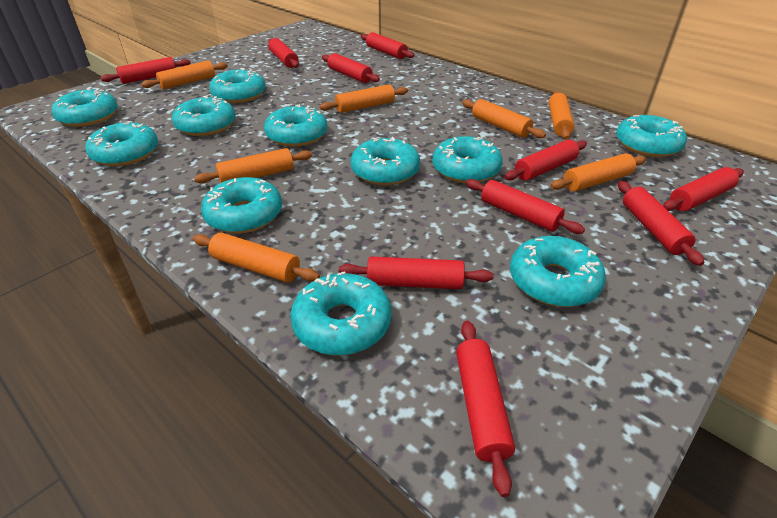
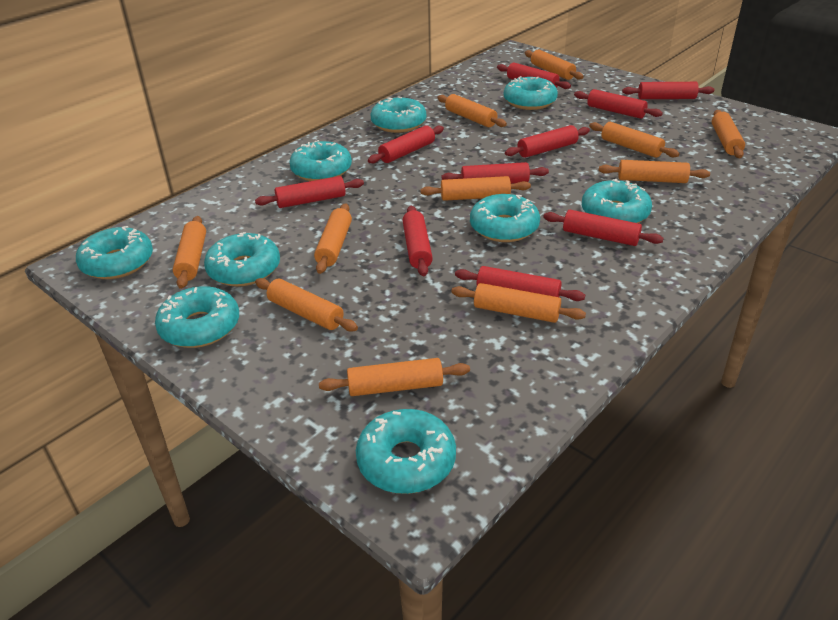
orange rolling pin: [141,61,228,89] [193,233,320,283] [194,148,312,183] [320,84,408,113] [462,99,546,138] [549,92,575,140] [551,153,646,192] = 7 -> [173,216,206,289] [255,278,358,331] [314,203,352,274] [319,358,470,396] [420,176,531,201] [437,94,507,127] [451,283,586,323] [525,50,584,80] [589,122,680,158] [599,160,710,183] [712,110,745,158] = 11
turquoise donut: [52,88,118,127] [85,121,158,167] [172,96,235,136] [201,177,282,234] [209,68,266,103] [264,104,327,147] [291,271,391,355] [351,137,420,186] [433,136,503,183] [510,236,606,307] [616,115,687,157] = 11 -> [76,226,153,279] [155,286,239,348] [204,232,280,287] [289,140,352,181] [356,409,456,494] [371,96,426,133] [470,194,540,242] [504,76,558,110] [582,179,652,223] = 9

